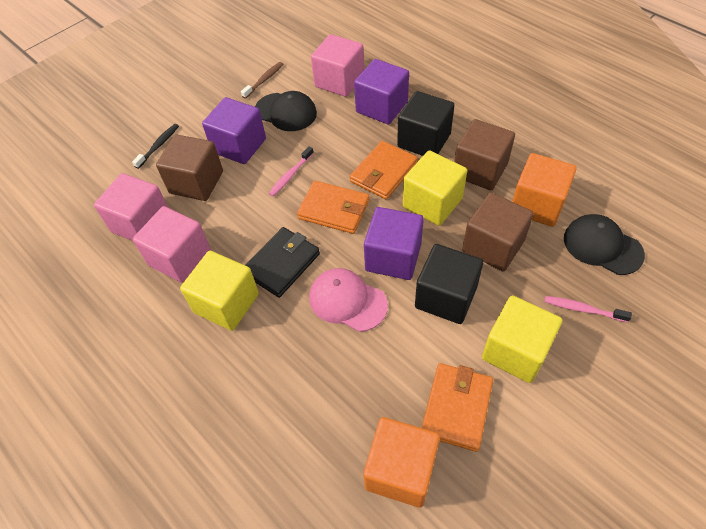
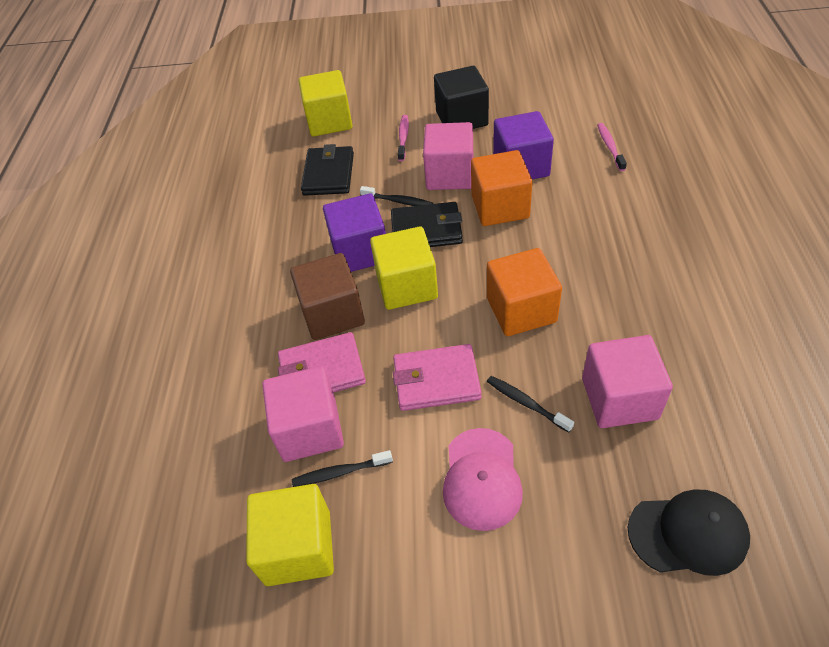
black cap: [255,91,317,131] [564,214,645,275] = 2 -> [628,490,750,576] = 1
black cube: [397,91,454,156] [415,244,483,324] = 2 -> [434,66,489,129] = 1
black toothbrush: [132,124,179,169] = 1 -> [292,450,393,487] [360,186,433,206] [487,376,574,433] = 3
black wallet: [245,227,320,298] = 1 -> [301,144,354,196] [391,202,463,247] = 2
brown cube: [156,135,223,201] [454,119,515,190] [462,193,534,271] = 3 -> [290,253,365,340] = 1
brown toothbrush: [241,62,283,99] = 1 -> none = 0
orange wallet: [297,181,370,234] [350,141,418,199] [421,363,493,452] = 3 -> none = 0
pink wallet: none = 0 -> [278,332,366,393] [393,344,482,411] = 2
purple cube: [202,97,266,164] [354,59,409,124] [364,207,424,280] = 3 -> [323,193,386,272] [493,111,554,179] = 2

